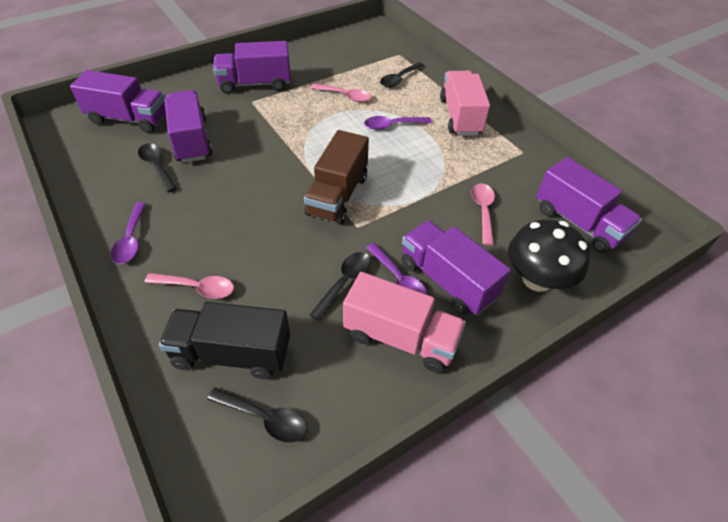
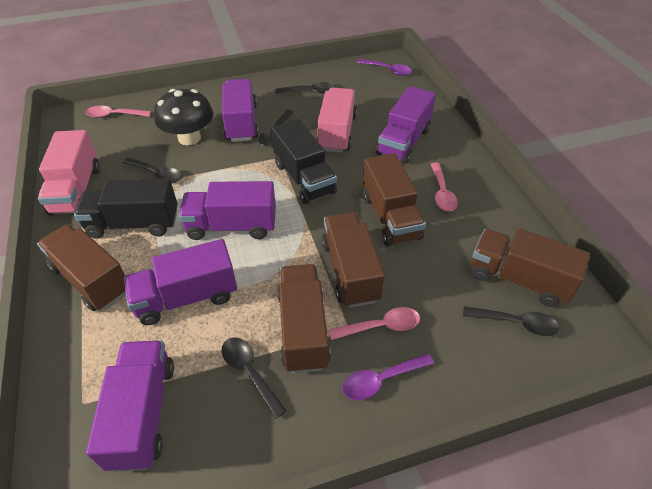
black spoon: [138,143,177,193] [207,387,307,443] [310,252,371,321] [380,62,424,88] = 4 -> [123,157,182,184] [222,337,287,419] [258,110,293,146] [275,82,335,94] [463,306,559,336] = 5
black truck: [159,302,290,379] = 1 -> [74,178,178,239] [272,119,337,204] = 2
brown truck: [304,130,369,224] = 1 -> [37,224,126,311] [277,264,331,373] [321,212,385,308] [363,153,426,246] [471,229,590,307] = 5
purple spoon: [110,202,146,264] [364,116,432,130] [366,243,427,295] = 3 -> [342,353,434,400] [358,59,412,76] = 2

